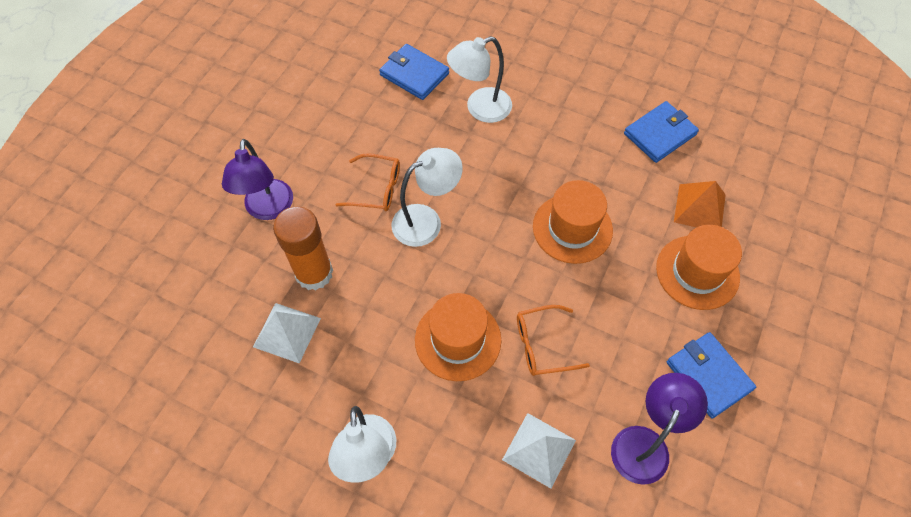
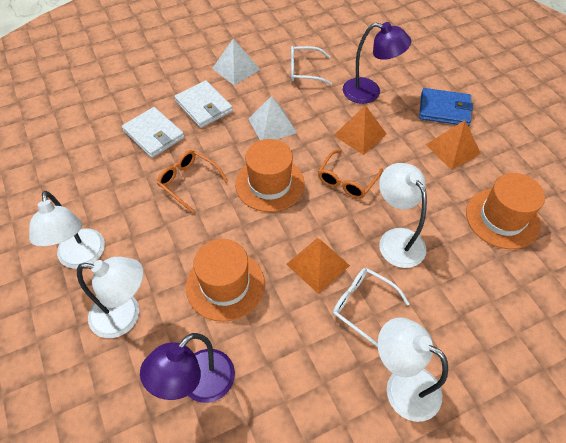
blue wallet: [379,44,449,100] [624,101,699,163] [667,332,756,418] = 3 -> [419,88,473,126] = 1
orange glue stick: [273,206,333,290] = 1 -> none = 0
orange pyramid: [674,181,726,227] = 1 -> [286,238,350,294] [333,105,387,155] [425,120,481,170] = 3
white glasses: none = 0 -> [291,46,332,85] [333,268,409,347] = 2
white lamp: [328,406,396,483] [391,148,463,247] [447,36,512,123] = 3 -> [29,191,105,269] [77,257,143,338] [378,317,448,422] [379,163,427,268] = 4
white wallet: none = 0 -> [122,107,185,158] [174,80,233,128] = 2

